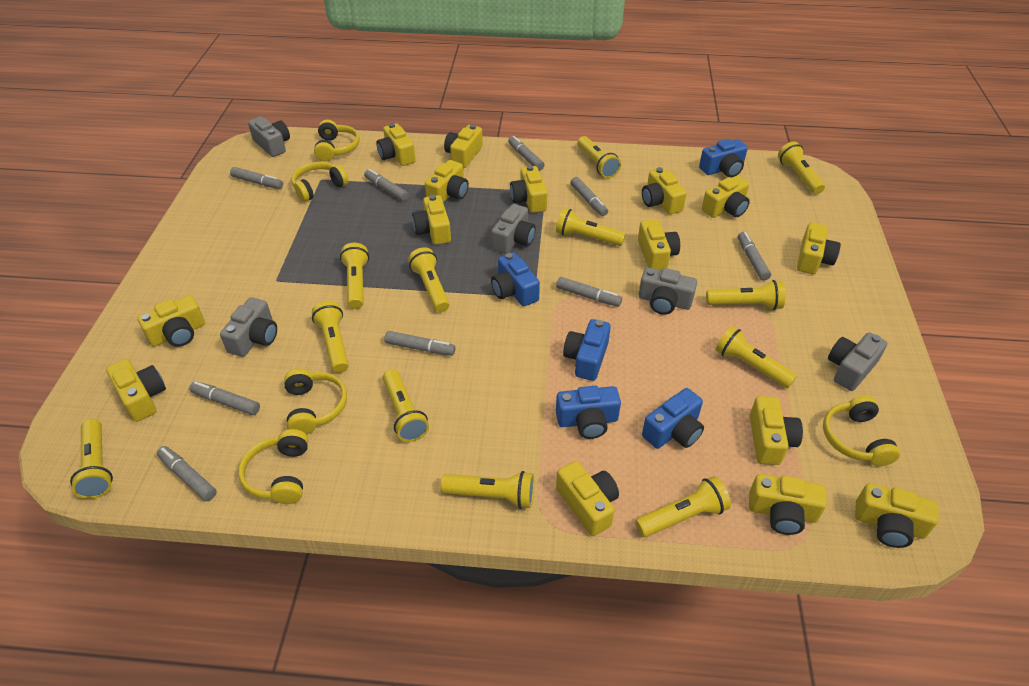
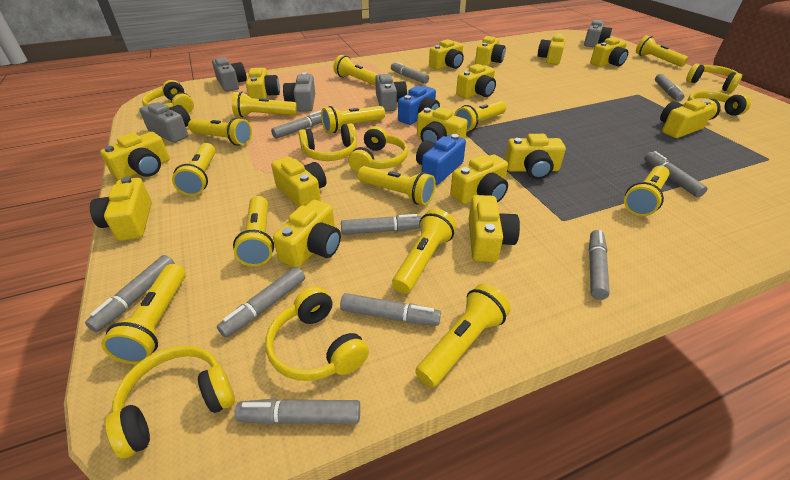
blue camera: [491,252,540,306] [556,386,621,439] [563,319,611,381] [642,388,704,449] [699,139,748,178] = 5 -> [398,86,440,125] [416,134,466,185] = 2
grey marker: [157,446,217,501] [189,381,260,415] [230,167,283,189] [364,169,409,201] [384,331,455,356] [508,136,545,171] [556,277,622,307] [570,177,608,216] [738,232,771,281] = 9 -> [85,255,175,332] [217,267,305,338] [234,398,360,425] [271,111,322,139] [340,293,441,326] [341,214,422,235] [391,62,429,84] [588,230,610,300] [644,151,707,197] [655,74,684,101] = 10
yellow flashlight: [70,419,113,499] [312,301,349,373] [340,243,369,309] [383,369,429,442] [408,247,449,312] [441,471,534,509] [556,208,626,246] [577,136,621,178] [635,476,731,537] [706,280,785,310] [715,326,797,388] [778,142,825,194] = 12 -> [101,264,186,364] [172,143,216,196] [188,117,252,146] [232,91,297,117] [233,196,274,267] [321,106,385,133] [333,55,378,86] [357,166,436,205] [392,209,456,294] [415,284,511,388] [454,101,506,132] [624,166,670,216] [636,35,689,67] = 13
yellow headphones: [238,429,308,504] [284,368,347,435] [291,162,348,202] [314,120,360,161] [823,395,900,466] = 5 -> [105,345,235,459] [142,80,194,113] [265,286,369,381] [299,123,357,161] [349,126,408,172] [686,64,742,93] [687,90,751,120] = 7

